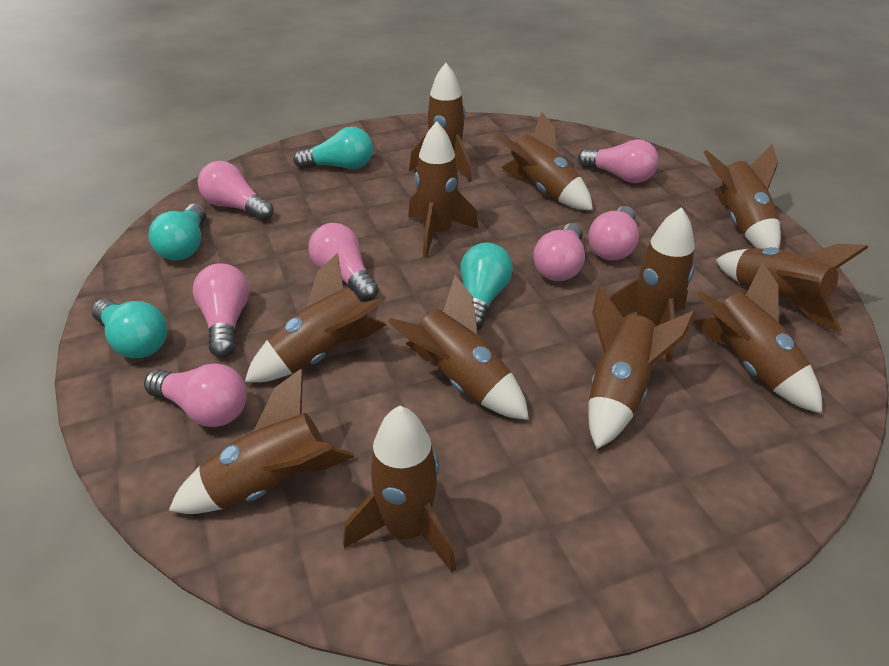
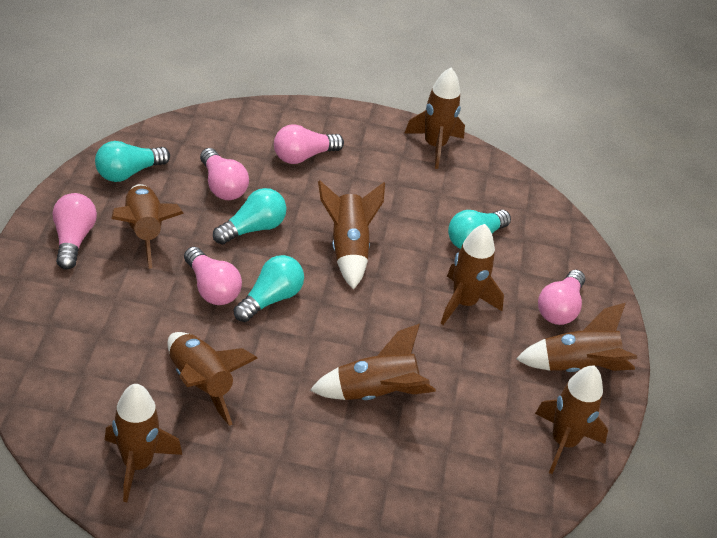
brown rocket: [168,368,355,514] [245,253,387,382] [343,406,456,572] [388,275,529,420] [408,121,479,258] [409,63,472,182] [495,112,593,210] [588,286,696,449] [610,207,695,362] [693,262,822,414] [704,144,781,249] [716,244,868,332] = 12 -> [105,384,182,502] [112,184,184,269] [167,332,258,426] [310,323,436,400] [318,180,385,289] [404,68,465,169] [440,224,504,325] [516,303,637,372] [535,366,608,474] = 9
pink light bulb: [144,363,247,427] [193,263,249,357] [198,161,273,221] [308,223,379,301] [533,223,585,281] [578,139,659,183] [588,206,639,260] = 7 -> [53,193,97,270] [184,247,242,305] [200,148,249,200] [274,124,344,164] [538,270,585,325] = 5

